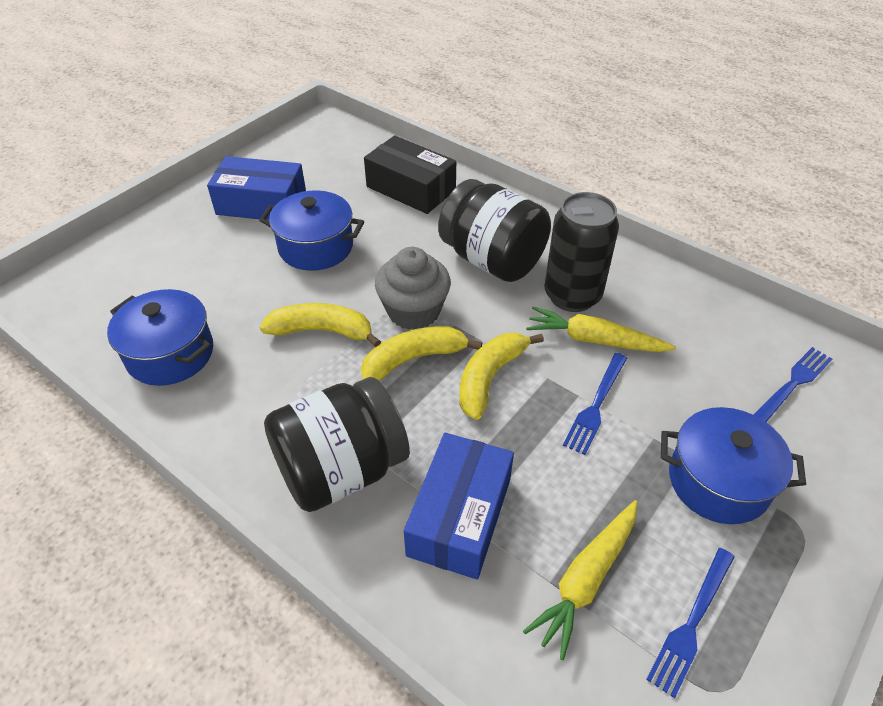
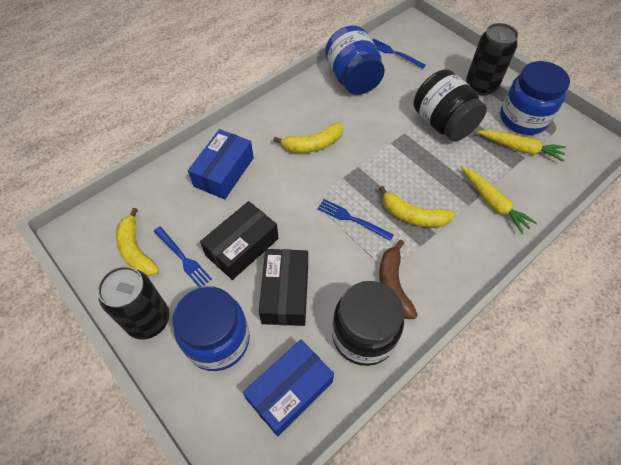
black box: [364,136,456,214] = 1 -> [200,201,279,280] [259,249,308,326] = 2
black can: [544,192,619,312] = 1 -> [97,266,169,340] [466,23,518,95] = 2
blue jar: none = 0 -> [172,286,250,371] [325,25,385,95] [500,61,570,135] = 3
blue pot: [107,289,213,386] [259,190,364,271] [661,407,806,524] = 3 -> none = 0
brown banana: none = 0 -> [379,240,418,319] = 1
grey cupcake: [375,247,451,330] = 1 -> none = 0

